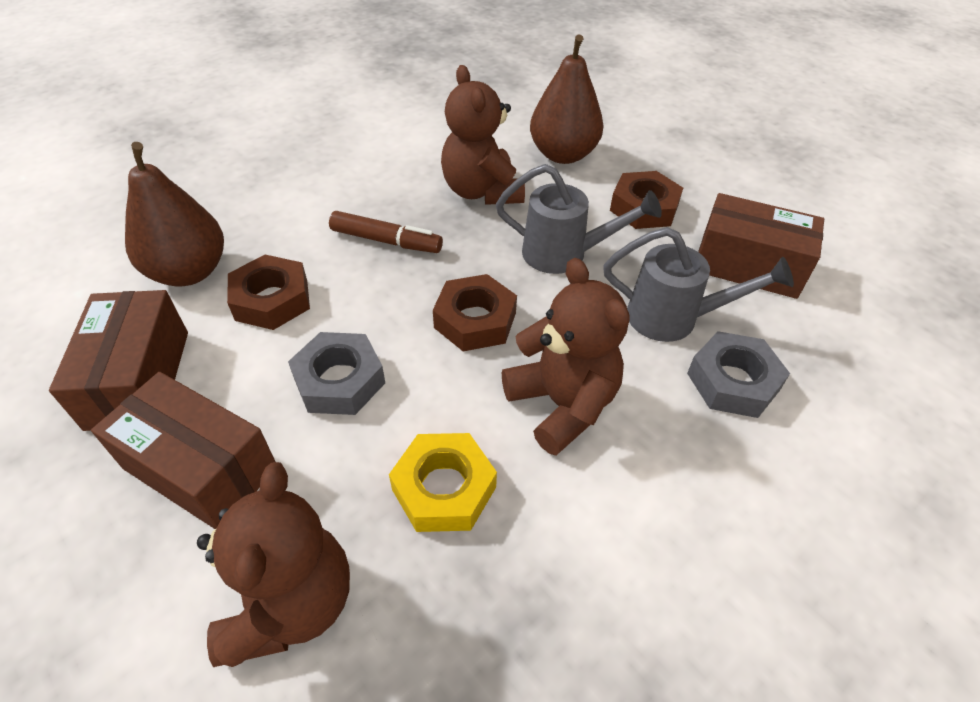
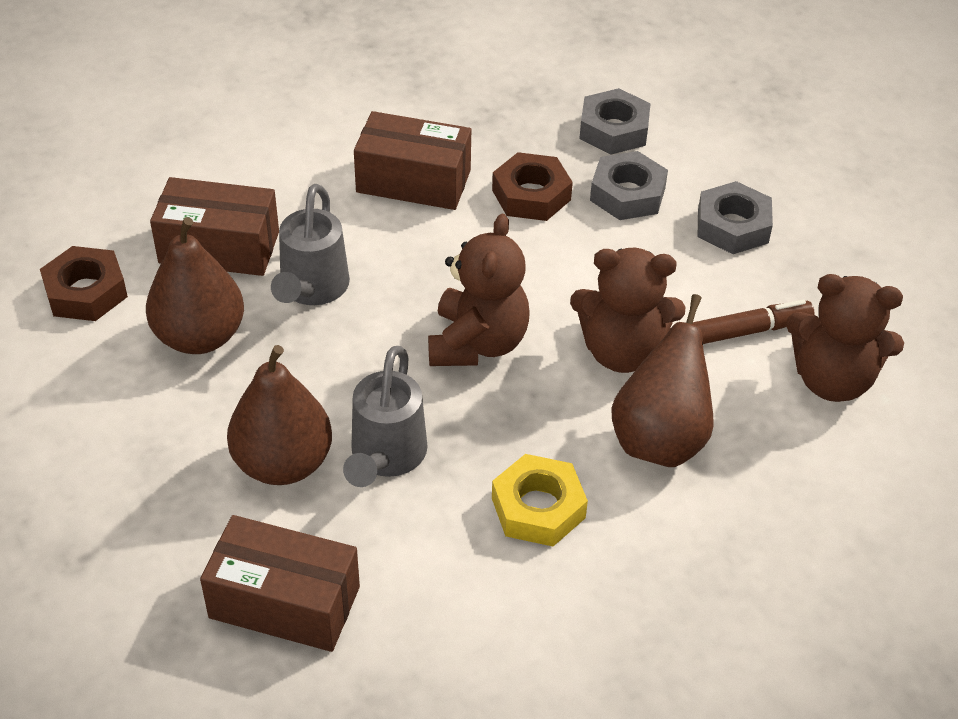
brown nut: [227,255,310,330] [433,274,517,351] [610,171,683,229] = 3 -> [40,246,128,321] [492,152,573,221] = 2
brown pear: [125,142,224,286] [530,34,603,164] = 2 -> [146,217,244,354] [227,345,332,485] [611,294,713,467] = 3
grey nut: [288,332,385,415] [687,331,790,418] = 2 -> [579,88,651,155] [590,151,668,220] [698,181,773,254] = 3

